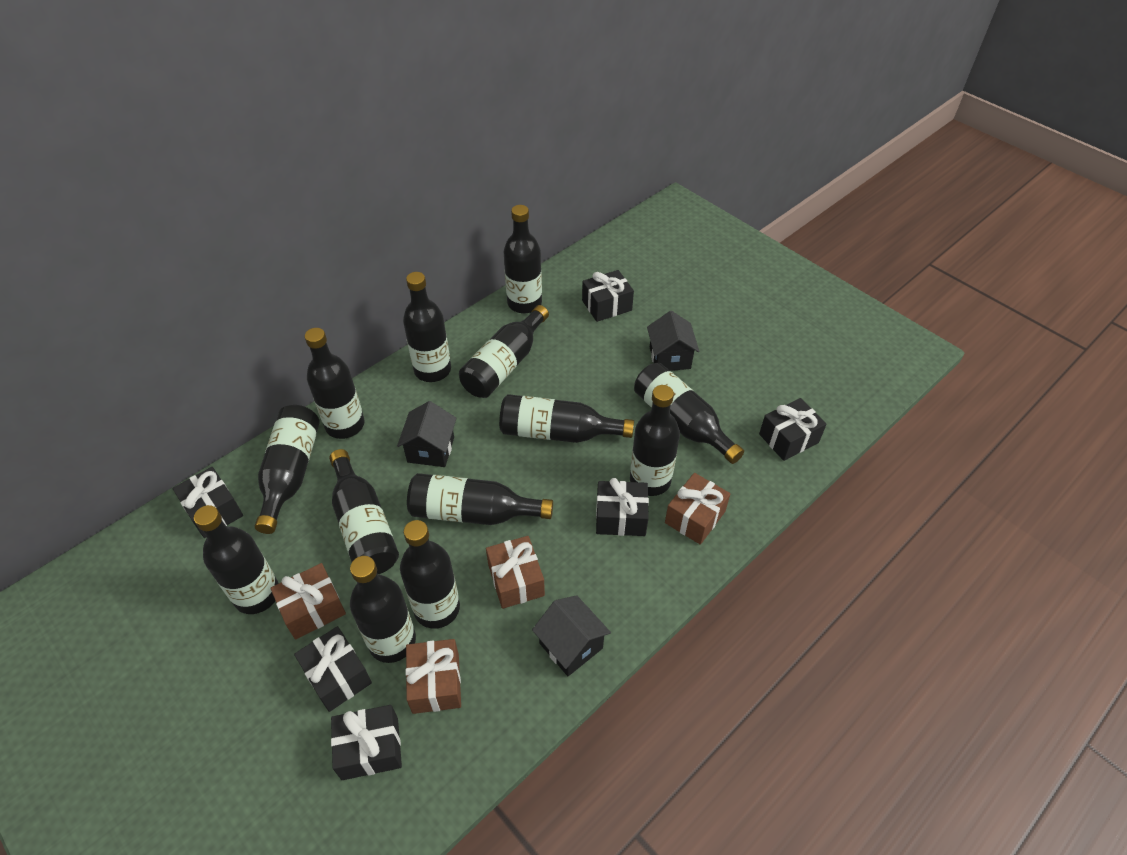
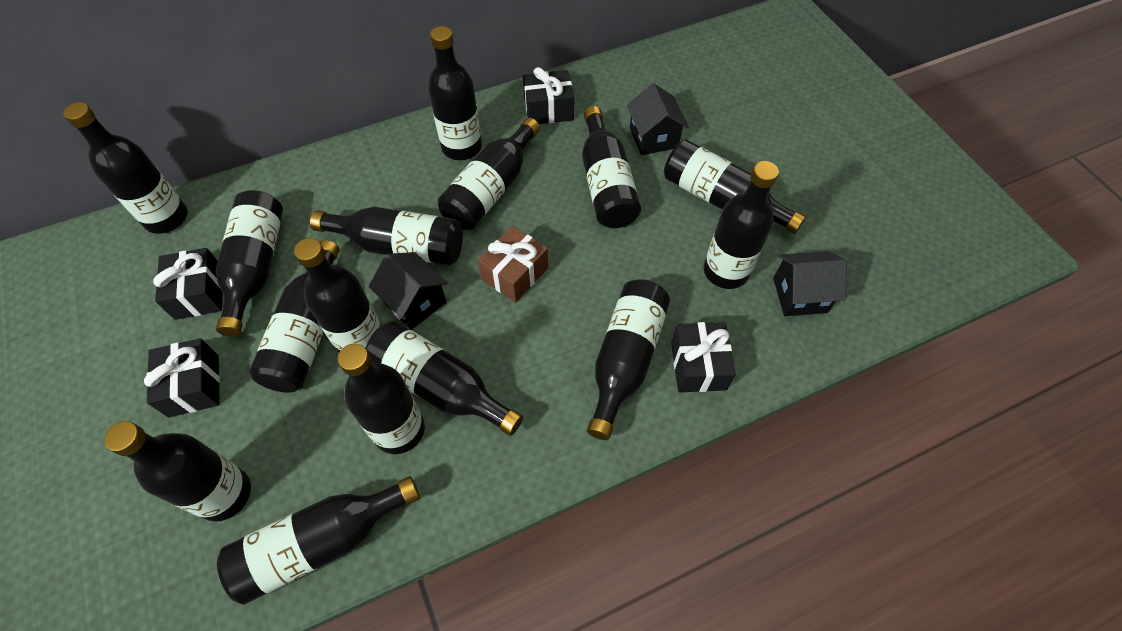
black bottle: [194,505,279,614] [255,405,320,534] [305,328,365,439] [329,449,399,574] [350,556,416,663] [400,520,460,629] [403,272,451,382] [407,473,553,525] [459,305,549,398] [499,394,634,443] [504,205,542,314] [630,385,680,496] [634,363,744,464] = 13 -> [63,102,188,234] [104,421,251,522] [216,190,283,337] [217,476,420,605] [249,240,340,393] [294,238,381,353] [310,207,463,266] [338,343,425,454] [366,321,523,436] [428,26,482,160] [438,118,540,230] [582,106,641,228] [587,279,670,440] [664,140,806,234] [704,161,779,289] = 15
black gift: [173,467,243,538] [294,626,372,712] [331,705,402,780] [582,270,634,322] [596,478,649,536] [759,398,826,461] = 6 -> [144,338,220,418] [153,248,222,320] [523,67,574,124] [671,322,736,392] = 4
brown gift: [270,563,346,640] [405,639,461,714] [486,536,545,609] [665,473,730,545] = 4 -> [478,226,548,303] = 1

